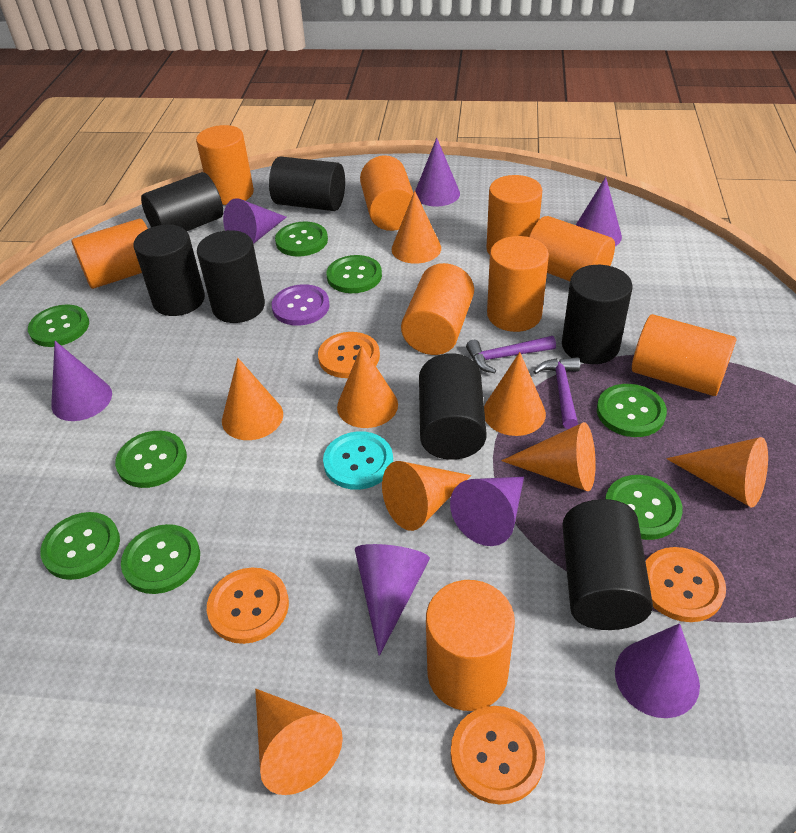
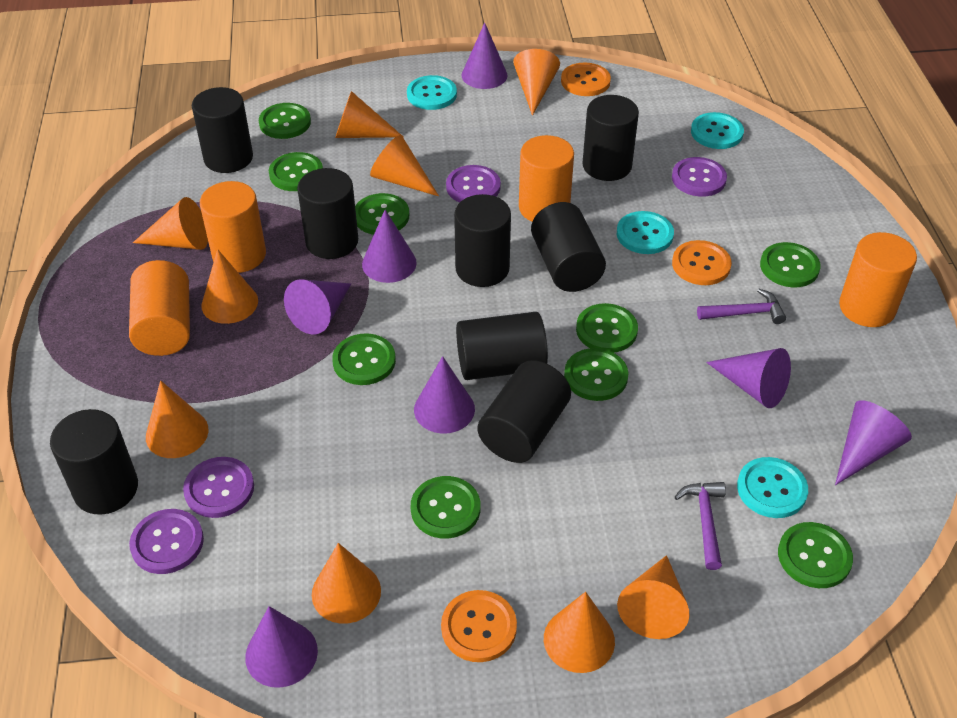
black cylinder: [133,225,205,316] [141,172,223,231] [197,230,265,323] [269,157,345,211] [419,353,487,460] [562,265,633,364] [562,499,653,630] = 7 -> [50,409,138,515] [192,87,253,173] [297,168,358,259] [454,194,511,287] [456,312,548,380] [478,360,571,463] [531,202,606,292] [583,95,639,181] = 8
green button: [28,304,89,347] [40,512,120,580] [115,431,187,488] [121,524,200,594] [275,221,328,257] [326,255,382,293] [597,384,667,437] [605,475,683,540] = 8 -> [259,103,311,139] [269,152,323,191] [332,333,396,385] [355,193,409,235] [411,476,480,539] [564,348,628,401] [576,303,638,353] [760,242,821,287] [778,522,853,588] = 9
orange button: [207,568,289,644] [318,332,380,378] [451,706,545,804] [646,547,726,622] = 4 -> [441,590,517,662] [561,62,611,96] [672,240,732,285] = 3
orange cone: [222,358,283,440] [255,689,343,795] [337,345,398,428] [382,461,471,531] [392,191,441,264] [484,352,546,436] [501,422,596,491] [666,437,768,508] = 8 -> [133,197,208,250] [146,380,208,458] [201,249,258,324] [312,543,381,624] [335,91,401,138] [370,135,439,196] [513,49,560,116] [544,592,615,673] [617,555,689,639] = 9
orange cylinder: [72,219,148,289] [196,125,254,205] [360,155,413,231] [401,263,474,355] [426,580,515,711] [486,175,542,255] [487,236,549,332] [529,216,615,281] [632,314,736,396] = 9 -> [129,260,190,356] [200,181,266,273] [519,135,574,222] [839,232,917,327] = 4
purple button: [272,284,330,326] = 1 -> [129,509,204,574] [183,457,254,518] [446,165,501,202] [672,157,727,197] = 4
turquoise button: [323,431,393,490] = 1 -> [407,75,457,110] [617,211,674,254] [691,112,744,149] [737,457,808,518] = 4

